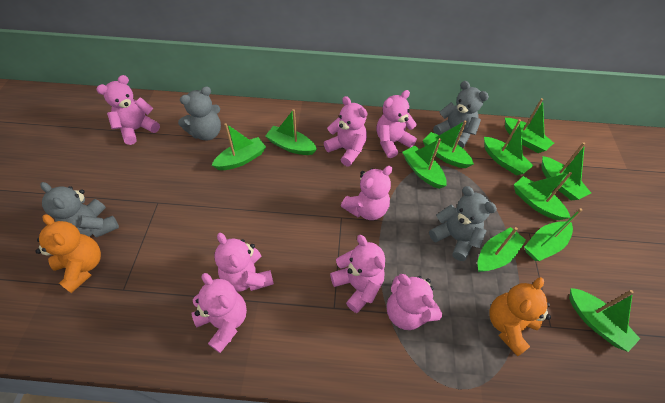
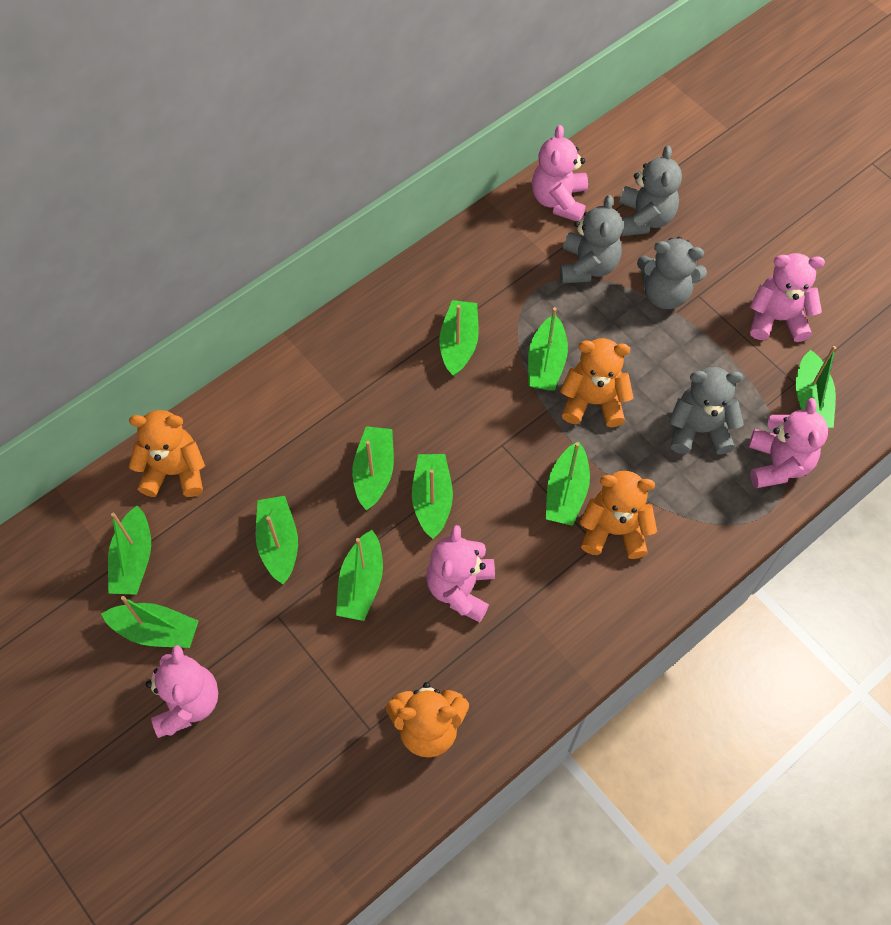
green boat: [211,123,266,170] [265,109,317,155] [402,138,447,189] [422,120,474,168] [478,227,526,272] [484,119,534,175] [505,98,554,153] [514,172,572,220] [524,208,582,261] [542,142,591,201] [569,288,640,352] = 11 -> [101,596,198,648] [108,505,151,595] [256,496,298,584] [336,530,383,621] [352,426,394,510] [412,454,453,539] [439,300,479,377] [528,307,568,391] [546,441,590,526] [796,346,836,428] = 10
orange teddy bear: [35,214,101,293] [489,277,551,356] = 2 -> [129,410,205,497] [386,682,469,758] [560,338,634,427] [580,471,657,559] = 4
pink teddy bear: [96,75,160,145] [192,273,247,353] [214,233,274,292] [324,96,367,166] [330,235,385,313] [341,166,392,220] [376,90,417,158] [387,274,442,330] = 8 -> [146,645,218,738] [426,525,495,622] [532,125,588,221] [749,398,828,488] [750,253,825,342] = 5

